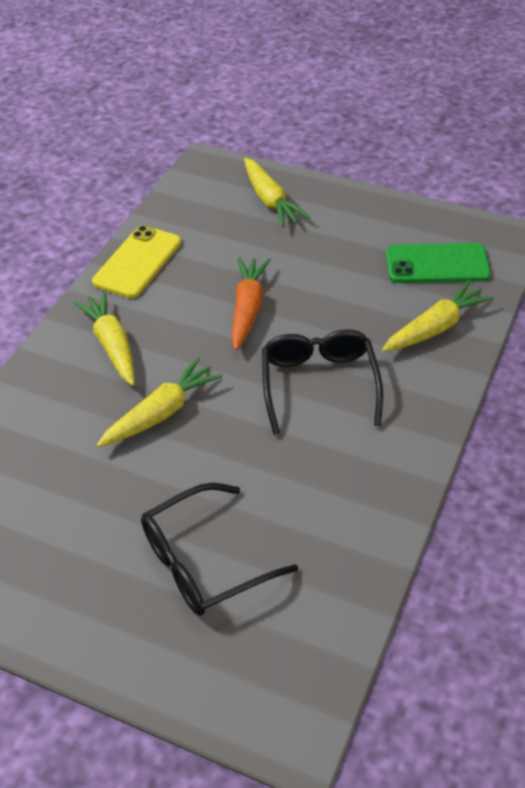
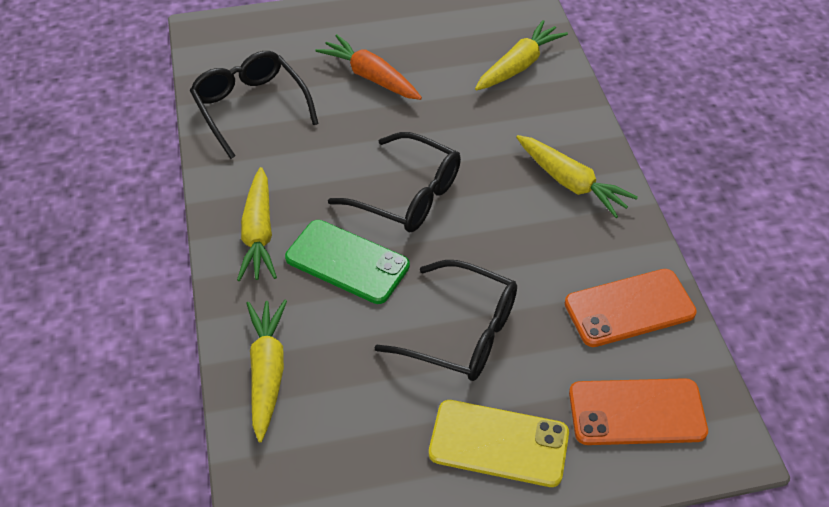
black glasses: [141,483,298,616] [262,330,383,435] = 2 -> [190,51,319,159] [328,132,461,232] [374,260,517,381] = 3
orange phone: none = 0 -> [565,269,697,347] [569,378,708,445] = 2

